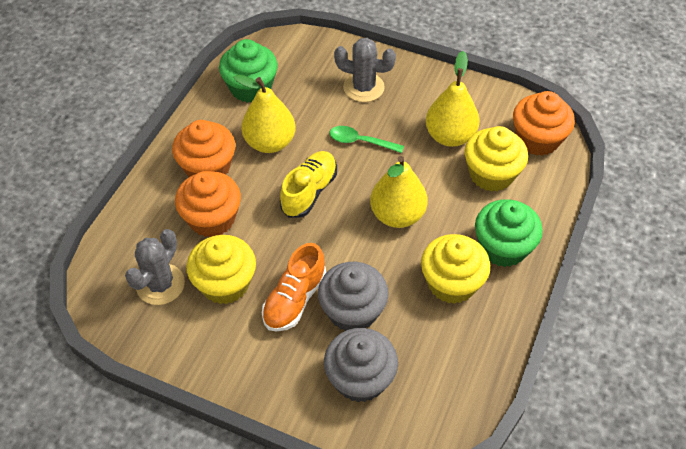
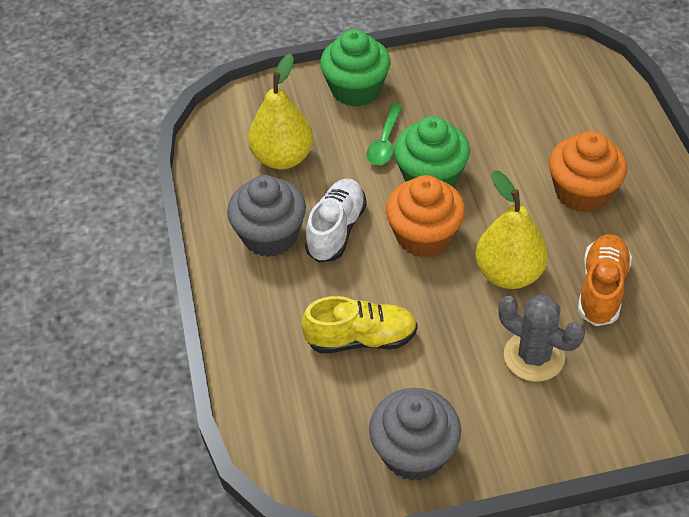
grey cactus: [125,229,185,305] [334,38,396,102] = 2 -> [498,295,585,382] = 1
orange cupcake: [172,120,235,177] [175,171,241,237] [513,91,575,156] = 3 -> [386,175,465,258] [549,131,627,213] = 2
white shoe: none = 0 -> [305,179,367,263] = 1
yellow cupcake: [187,235,256,304] [421,234,490,304] [465,126,528,192] = 3 -> none = 0
yellow pear: [233,75,295,153] [370,156,428,228] [425,51,480,147] = 3 -> [248,54,313,170] [475,170,548,289] = 2

